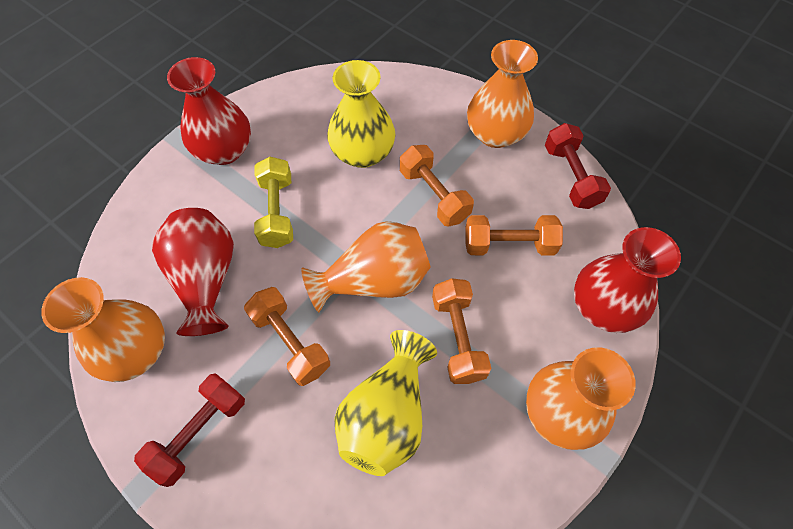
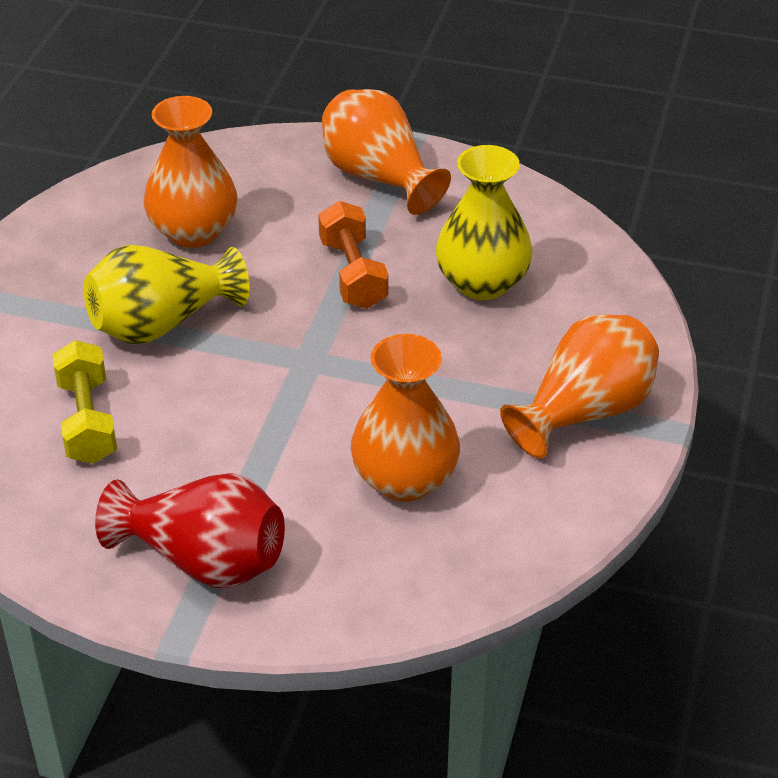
orange dumbbell: [244,287,330,386] [400,145,474,227] [432,278,491,384] [465,215,563,256] = 4 -> [318,201,389,309] = 1
red dumbbell: [134,373,245,487] [545,123,611,209] = 2 -> none = 0
red vase: [152,208,234,336] [167,57,251,165] [574,227,681,333] = 3 -> [95,473,285,588] = 1

